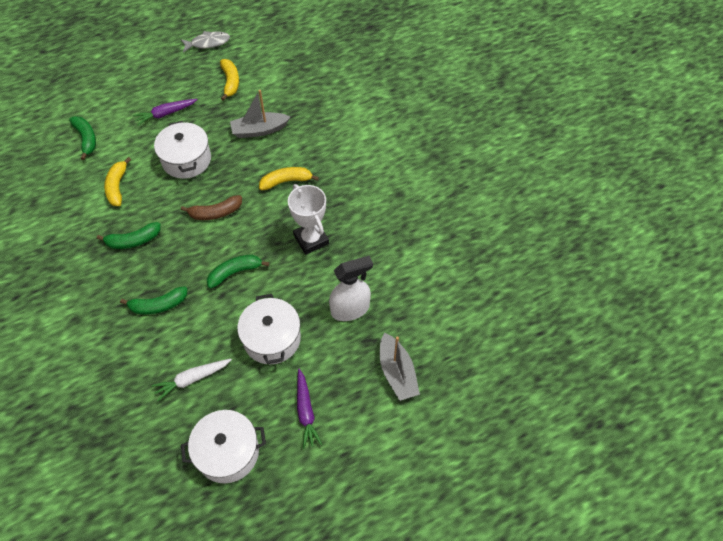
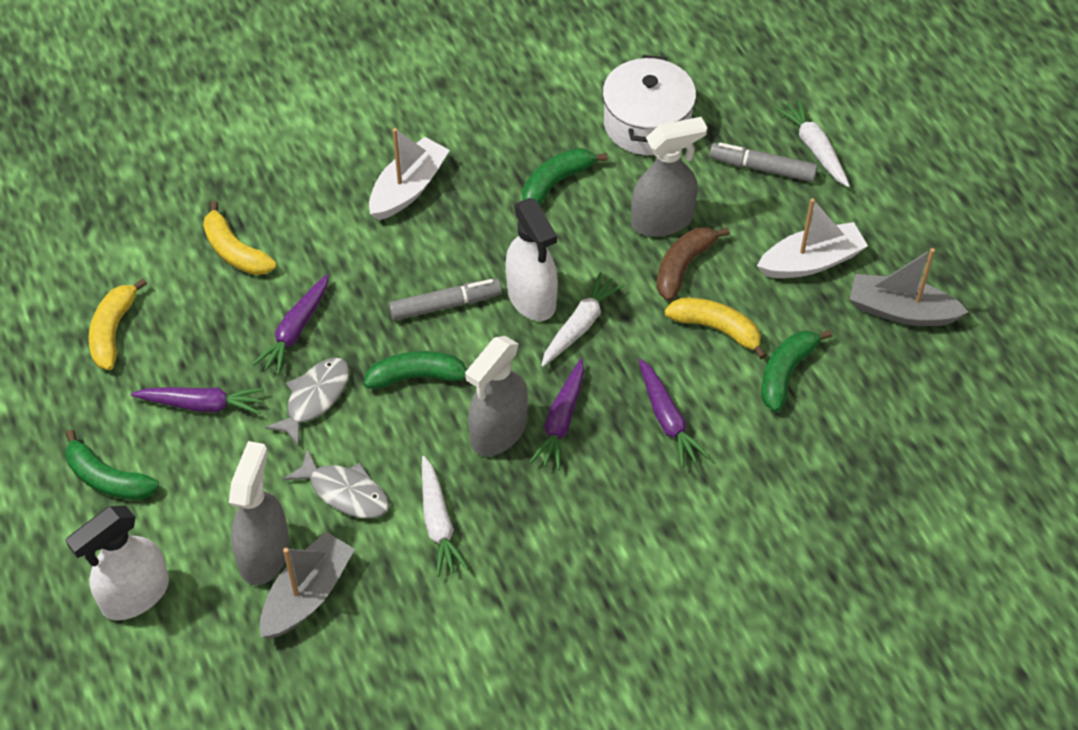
grey fish: [180,31,230,53] = 1 -> [265,357,350,446] [284,448,389,518] = 2
grey marker: none = 0 -> [389,279,502,321] [710,142,818,182] = 2
grey spray bottle: none = 0 -> [229,441,290,585] [465,336,528,456] [631,117,707,237] = 3
purple carrot: [133,99,198,126] [297,369,322,449] = 2 -> [131,387,264,414] [252,274,329,375] [530,359,584,470] [639,359,710,468] = 4
white boat: none = 0 -> [369,128,450,221] [757,198,868,278] = 2
white carrot: [151,359,232,401] = 1 -> [422,456,469,577] [541,272,625,367] [776,99,850,187] = 3
white pot: [154,121,211,179] [181,410,266,483] [237,294,301,364] = 3 -> [602,55,696,155] = 1
white spray bottle: [329,255,373,321] = 1 -> [65,505,169,621] [506,198,558,321] = 2
white trophy: [288,184,329,255] = 1 -> none = 0

